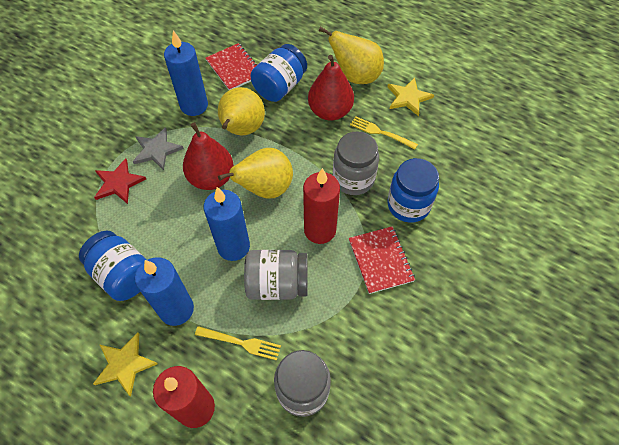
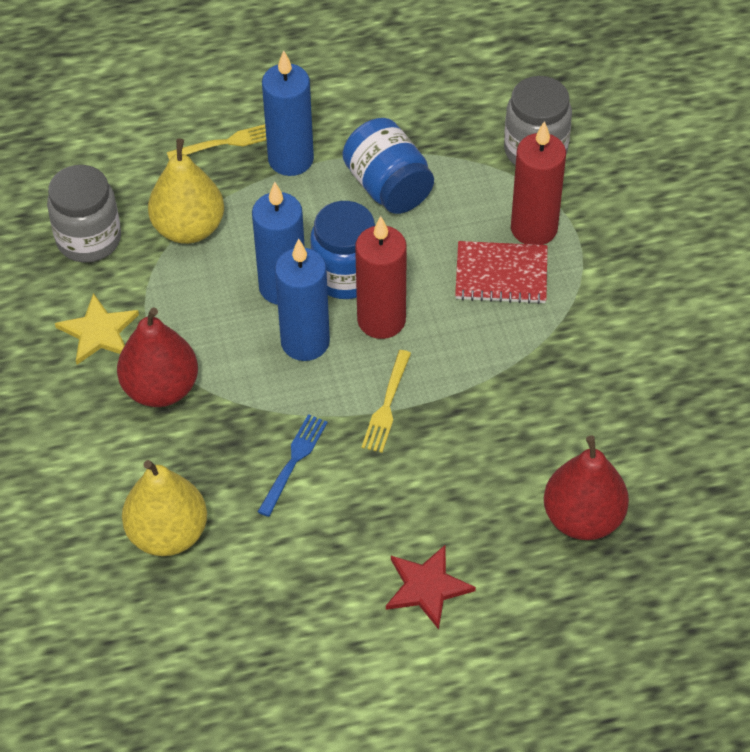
blue fork: none = 0 -> [258,414,328,517] = 1
blue jar: [79,231,147,301] [250,44,307,102] [387,158,439,223] = 3 -> [310,201,375,299] [343,118,434,214] = 2
grey jar: [244,250,308,300] [274,350,331,417] [333,131,379,195] = 3 -> [47,165,121,262] [504,76,572,165] = 2
grey star: [133,127,184,171] = 1 -> none = 0
red notebook: [206,43,257,90] [349,226,415,294] = 2 -> [455,241,548,304] = 1
yellow pear: [218,87,265,136] [218,148,293,199] [319,27,384,84] = 3 -> [122,460,207,556] [148,138,224,244] = 2
yellow star: [93,333,158,397] [387,77,434,116] = 2 -> [55,293,139,365] = 1

